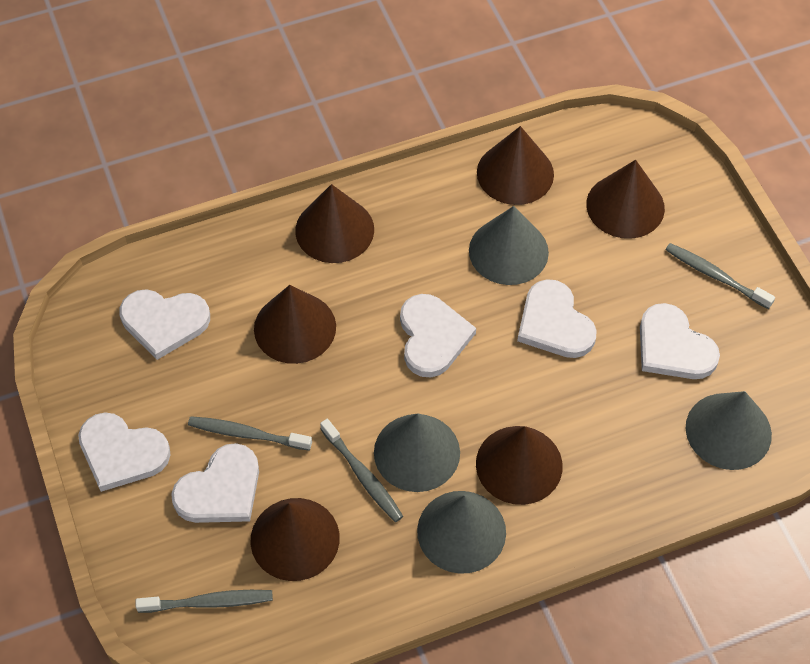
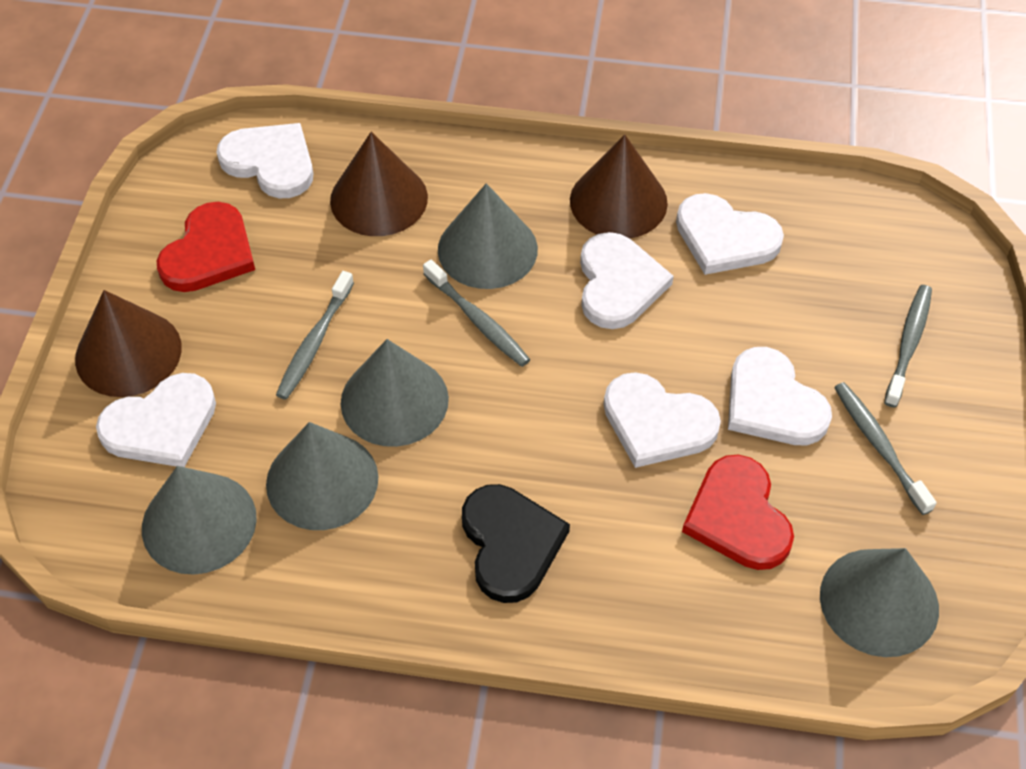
black heart: none = 0 -> [462,484,570,603] = 1
brown cone: [251,498,340,581] [254,285,336,364] [295,184,374,263] [476,426,563,505] [477,126,554,205] [586,160,665,239] = 6 -> [75,290,182,397] [330,132,428,236] [570,134,668,238] = 3
grey cone: [374,413,460,492] [417,491,506,574] [469,206,549,285] [686,391,772,470] = 4 -> [142,466,257,575] [266,422,378,530] [341,339,449,447] [438,183,538,289] [820,548,939,657] = 5
red heart: none = 0 -> [157,202,255,292] [682,455,794,570] = 2

